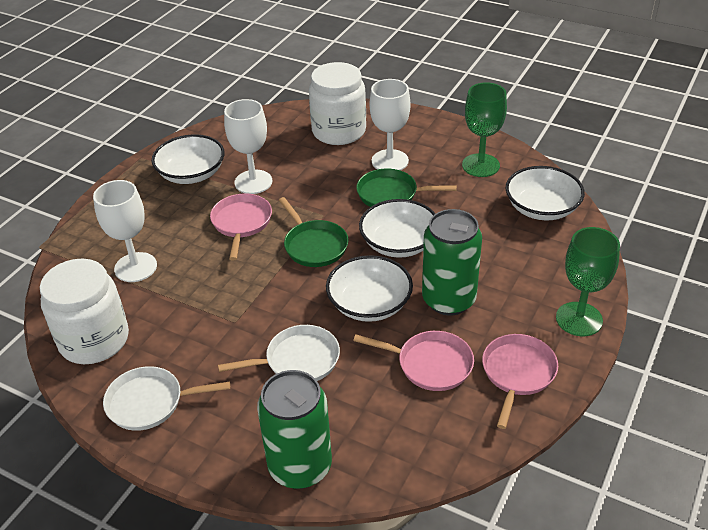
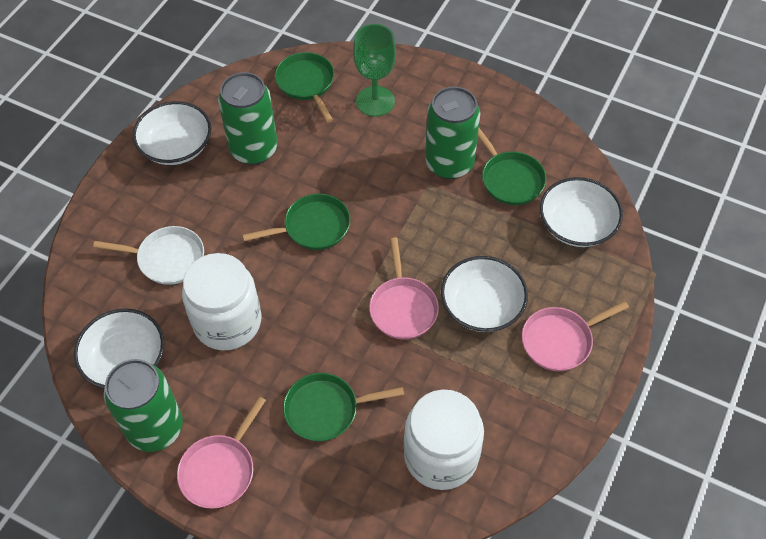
green can: [257,370,332,489] [422,209,482,316] = 2 -> [104,359,183,452] [218,72,278,165] [425,86,480,179] = 3
green goblet: [462,82,507,177] [556,227,620,336] = 2 -> [353,24,396,117] = 1
green pan: [279,197,348,267] [356,169,457,207] = 2 -> [242,194,350,250] [275,52,334,123] [283,373,404,442] [478,128,546,205] = 4
white goblet: [93,180,157,282] [224,99,272,194] [369,79,410,170] = 3 -> none = 0
white pan: [103,366,230,431] [218,325,340,381] = 2 -> [93,226,204,285] = 1

